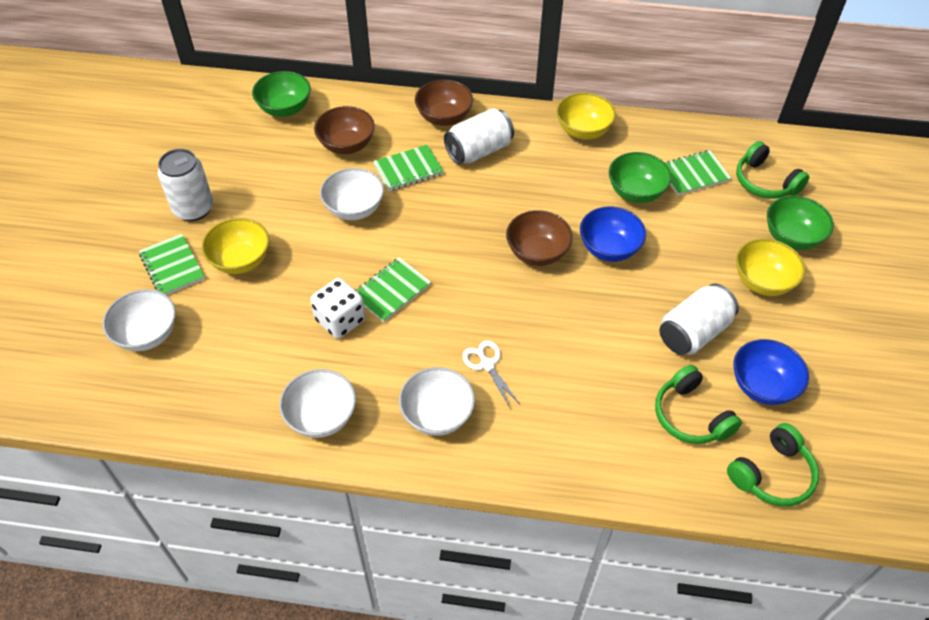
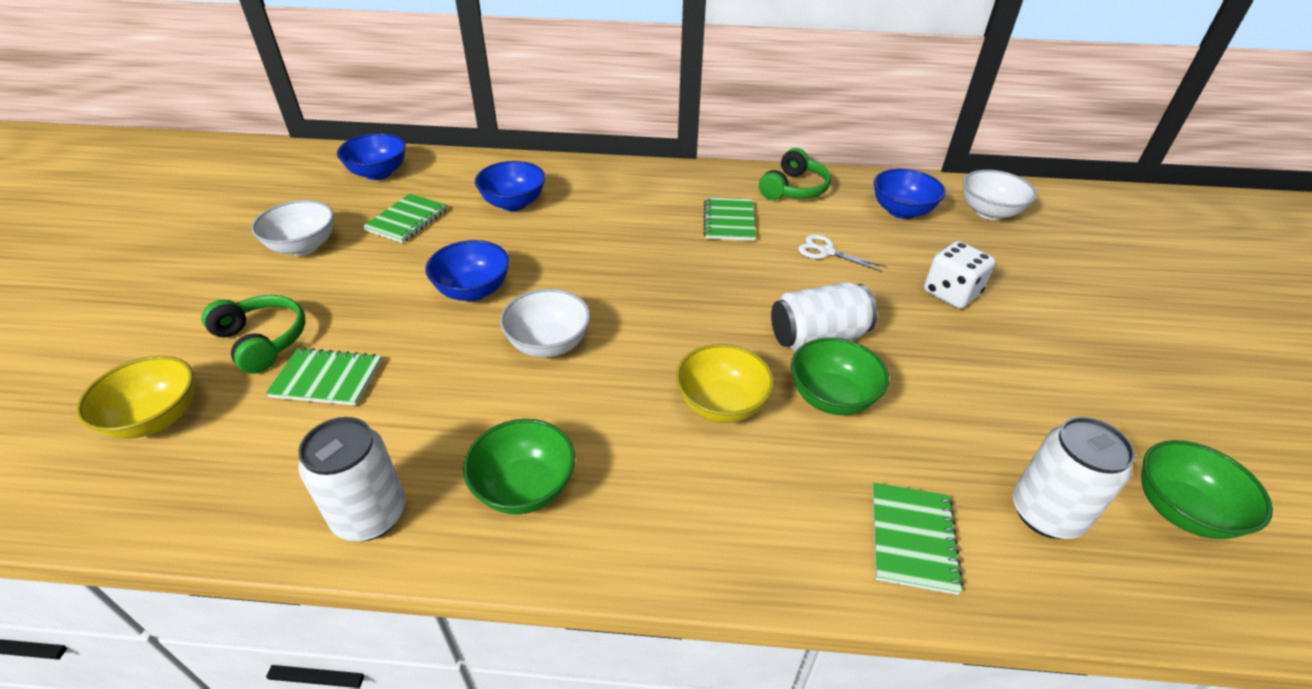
blue bowl: [580,207,646,262] [733,339,809,405] = 2 -> [337,133,406,180] [425,240,510,301] [475,161,545,211] [874,169,946,219] = 4
brown bowl: [314,106,375,154] [415,80,473,126] [506,210,573,266] = 3 -> none = 0
green headphones: [655,365,742,444] [727,423,819,506] [736,141,809,199] = 3 -> [201,295,306,373] [759,148,831,200] = 2
white bowl: [102,289,176,351] [279,369,356,438] [320,168,384,220] [399,367,475,436] = 4 -> [251,200,334,256] [500,289,590,358] [963,170,1037,220] = 3
yellow bowl: [202,218,269,274] [556,93,616,140] [736,239,805,296] = 3 -> [76,356,194,439] [676,344,774,423] = 2

